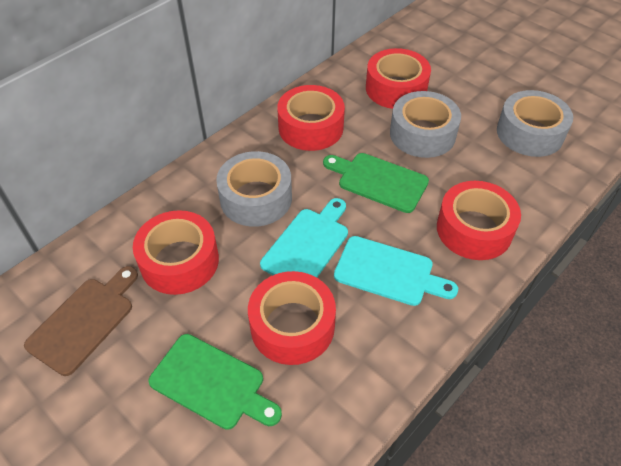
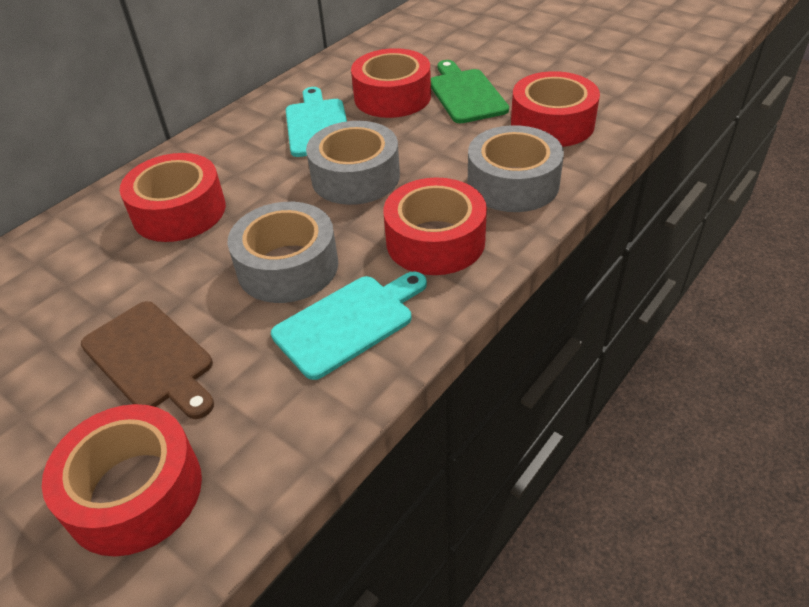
green cutting board: [148,334,282,430] [323,153,429,213] = 2 -> [431,60,509,124] = 1

